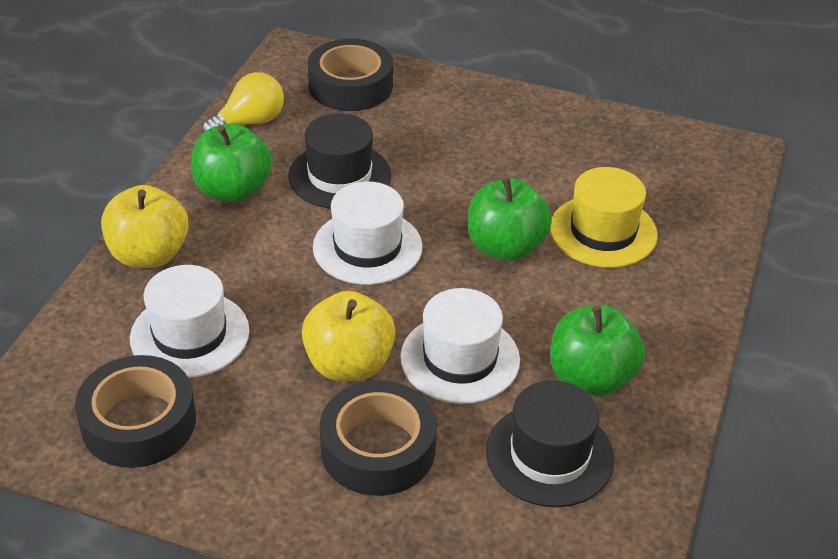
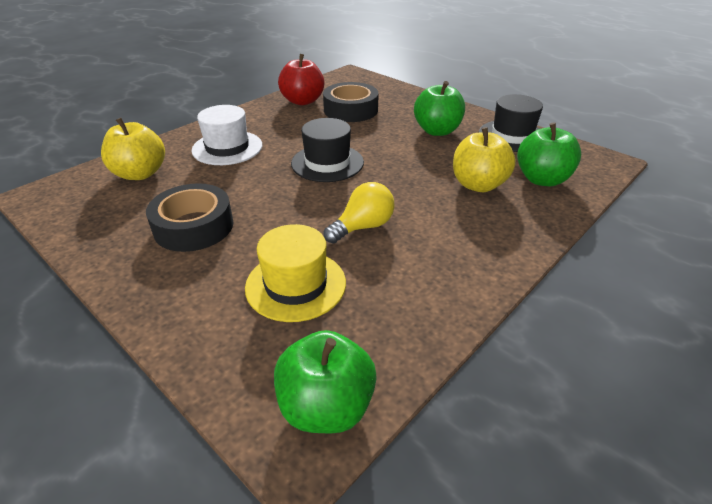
black tape: [75,355,196,468] [308,39,393,111] [320,380,437,496] = 3 -> [146,183,234,252] [323,82,379,122] = 2
red apple: none = 0 -> [278,54,324,105] = 1
white hat: [130,265,249,378] [313,181,422,285] [400,288,520,404] = 3 -> [192,105,262,165] = 1

